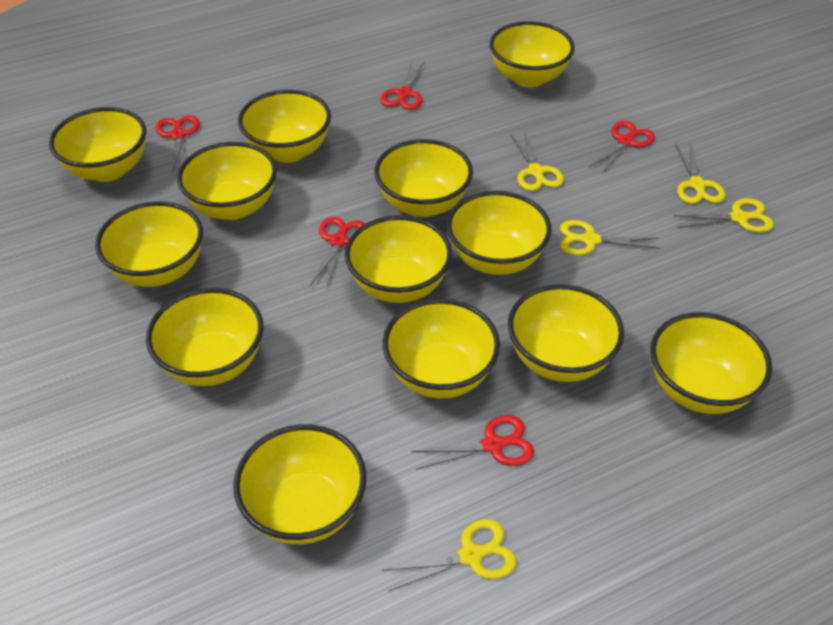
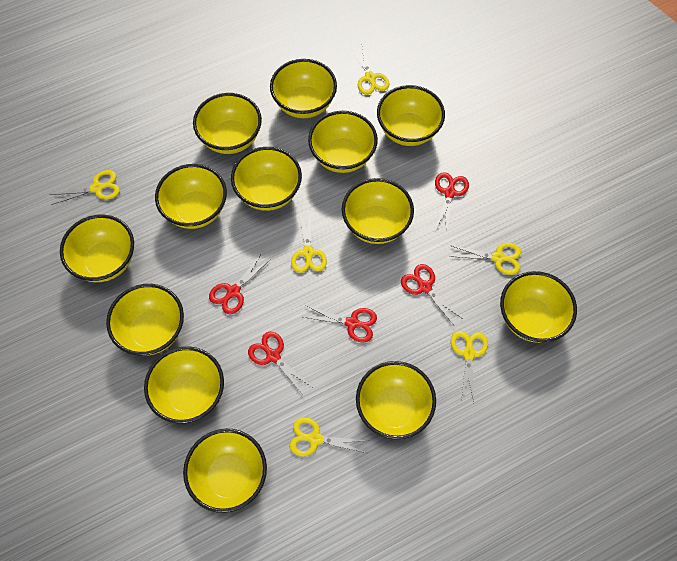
yellow scissors: [382,519,517,591] [510,131,564,191] [560,220,660,256] [673,198,774,232] [675,143,725,204] = 5 -> [50,170,120,205] [289,418,370,456] [291,210,327,273] [352,45,389,95] [449,243,521,275] [451,331,488,402] = 6

